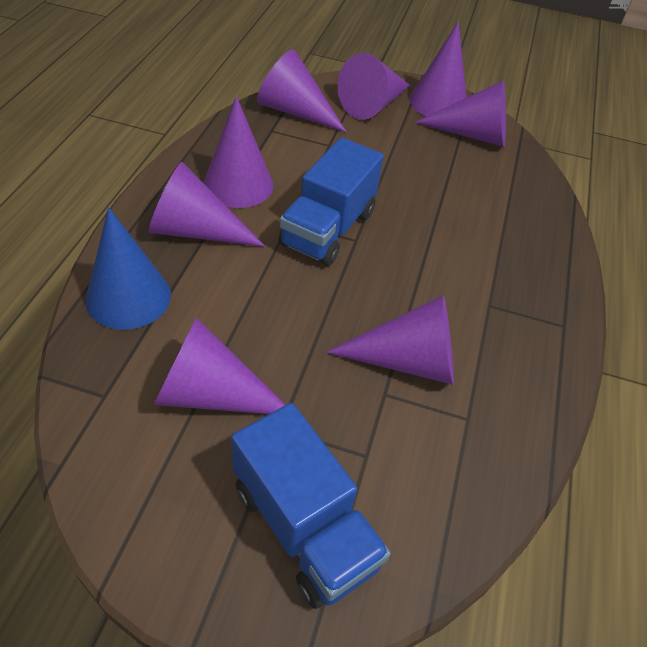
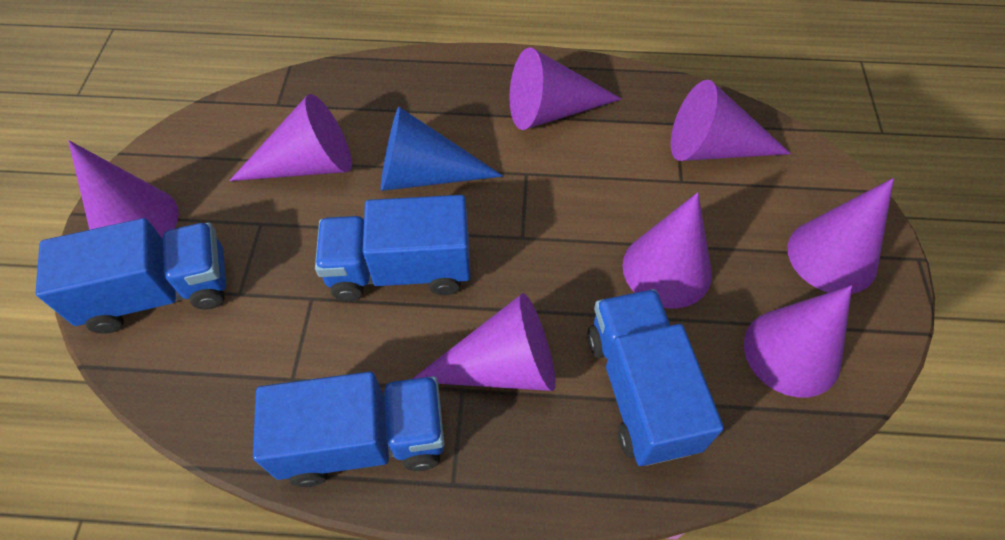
blue truck: [231,403,391,609] [278,137,384,266] = 2 -> [35,218,226,334] [253,372,445,487] [315,195,470,301] [587,289,724,466] = 4

